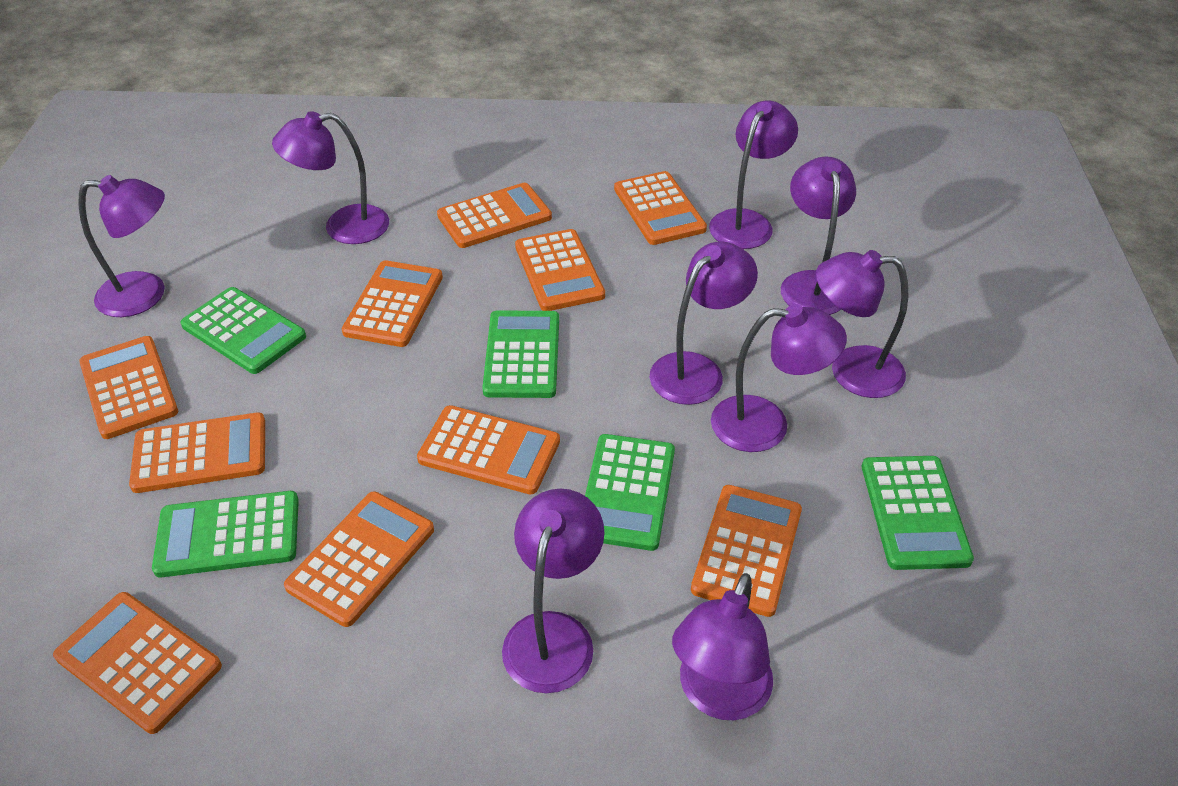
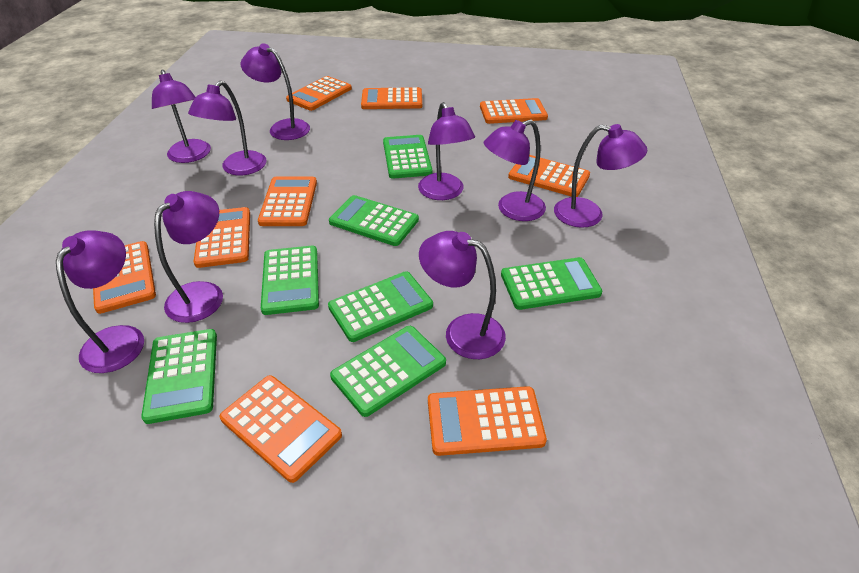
green calculator: [152,491,299,578] [180,287,306,374] [482,310,559,398] [585,434,675,551] [862,456,974,570] = 5 -> [141,329,217,424] [261,246,319,315] [328,271,433,342] [329,195,419,246] [330,326,446,417] [383,135,432,179] [501,257,602,310] = 7
orange calculator: [53,592,222,734] [79,336,178,439] [129,412,265,493] [284,492,434,627] [342,260,443,347] [417,405,560,494] [437,183,552,248] [515,229,605,311] [614,171,707,245] [691,485,802,617] = 10 -> [93,241,156,314] [194,207,250,268] [220,375,342,483] [258,177,317,226] [286,76,352,111] [361,87,422,109] [428,386,547,456] [480,98,548,124] [508,155,590,197] = 9

